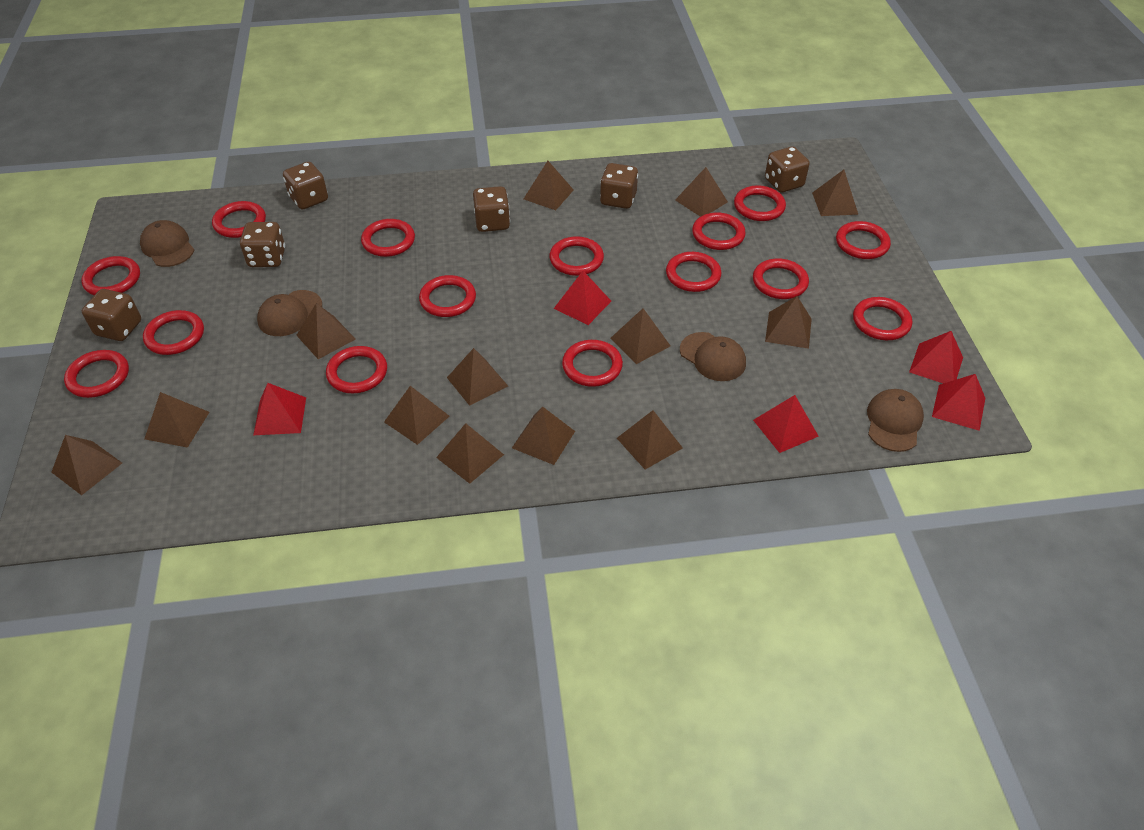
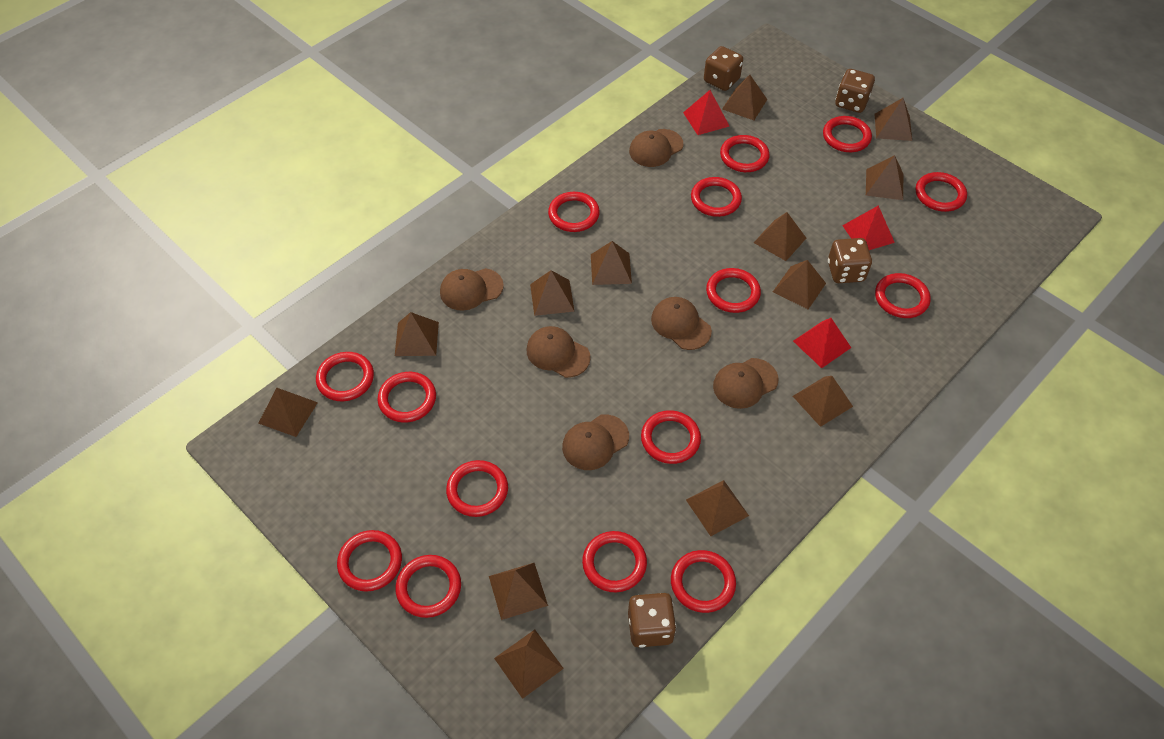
brown cap: [140,220,194,267] [257,290,322,336] [680,332,746,381] [867,389,924,452] = 4 -> [440,268,504,311] [526,326,591,378] [562,414,629,470] [629,129,683,167] [651,297,712,350] [713,358,779,409] = 6
brown dice: [82,289,141,341] [240,222,285,267] [283,162,328,209] [473,186,510,232] [600,163,638,209] [765,147,809,193] = 6 -> [628,593,676,648] [704,46,743,91] [828,238,872,283] [835,69,875,113] = 4
red pyramid: [253,383,306,435] [554,271,611,325] [753,395,819,453] [909,331,963,383] [932,374,985,431] = 5 -> [683,90,729,135] [793,318,851,368] [842,205,895,250] = 3

